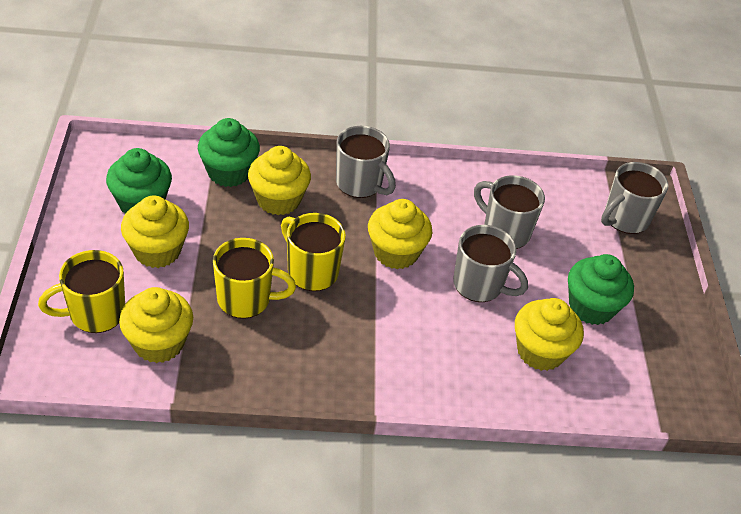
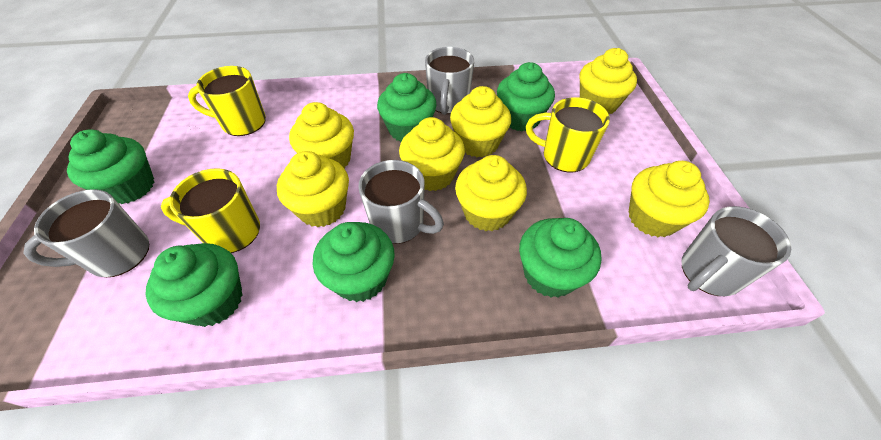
green cupcake: [106,148,172,214] [198,118,260,187] [568,254,634,325] = 3 -> [67,129,154,204] [145,243,242,327] [313,222,395,302] [377,73,437,142] [497,62,555,131] [519,218,602,298] = 6
yellow cupcake: [119,287,193,363] [121,196,189,268] [248,146,311,215] [368,199,433,269] [515,298,584,371] = 5 -> [277,151,349,227] [289,102,354,169] [399,117,465,191] [450,86,511,157] [455,155,527,231] [579,48,637,114] [629,161,710,237] = 7

